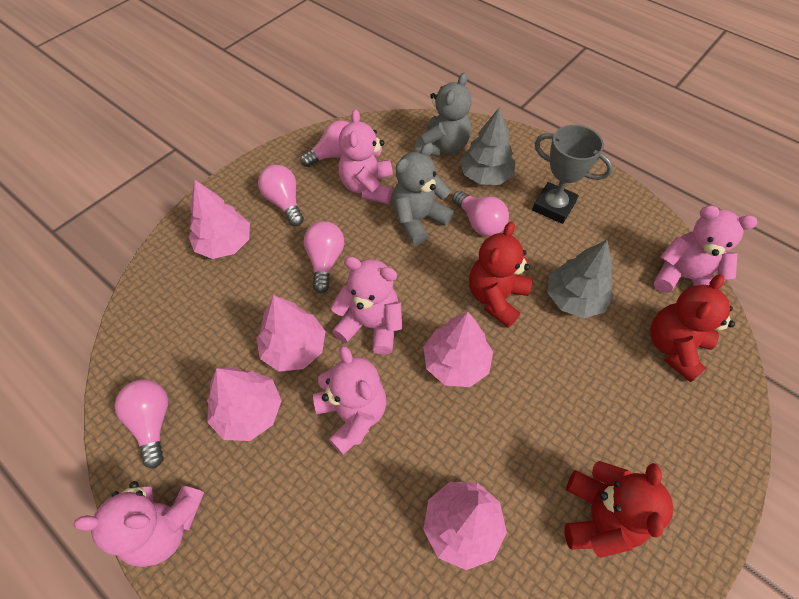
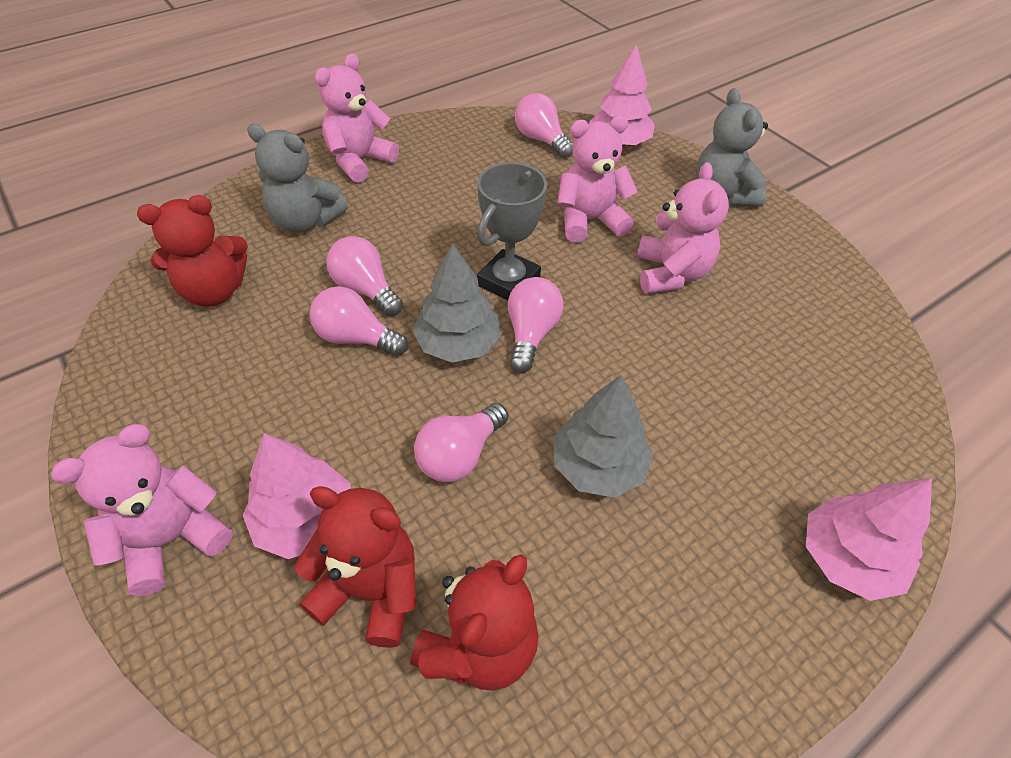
pink teddy bear: [74,481,204,567] [313,346,386,455] [330,256,402,355] [338,109,393,204] [654,205,757,293] = 5 -> [51,424,232,596] [315,53,399,183] [557,115,638,243] [637,162,729,294] = 4
pink tree: [189,180,250,259] [207,367,282,441] [256,295,325,372] [423,312,493,387] [423,482,507,570] = 5 -> [243,433,351,559] [589,44,655,146] [806,478,932,601] = 3

